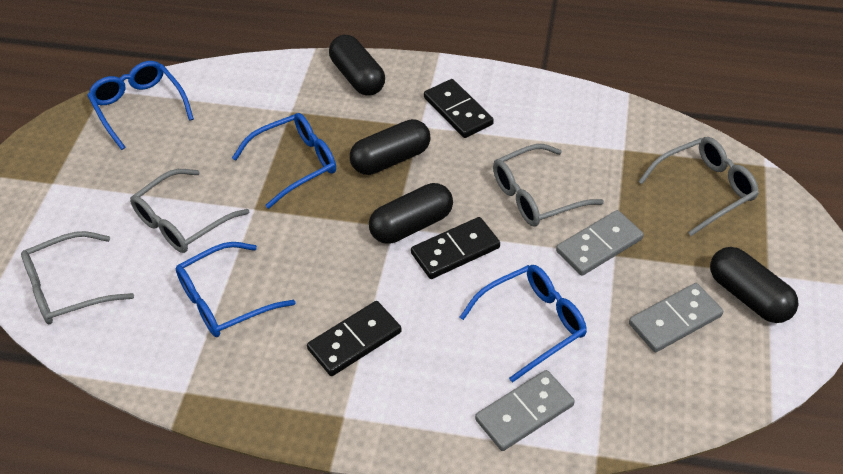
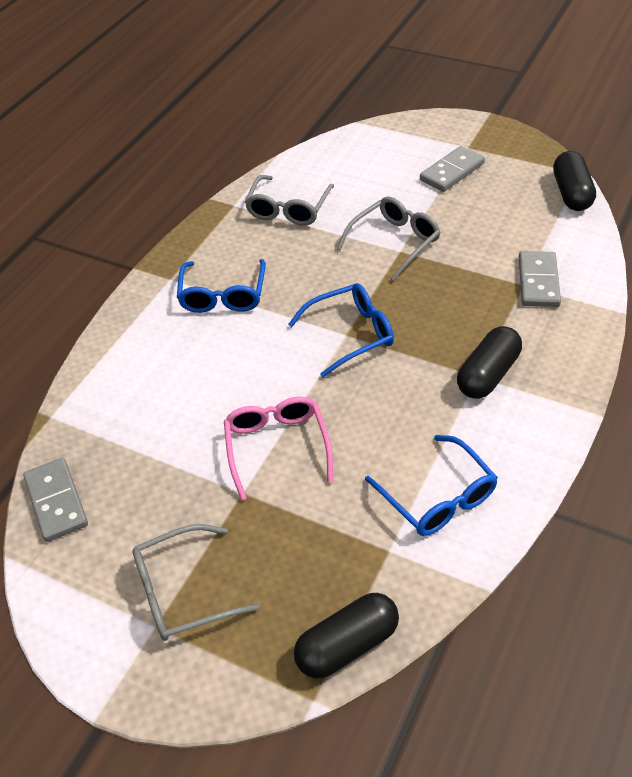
black capsule: [329,35,385,96] [350,119,431,175] [369,183,453,244] [710,247,799,323] = 4 -> [294,593,399,679] [457,326,522,399] [553,151,596,211] = 3
black domino: [307,301,402,376] [411,217,500,279] [424,79,494,138] = 3 -> none = 0
blue glasses: [87,61,194,150] [176,242,295,337] [232,113,336,209] [460,265,587,383] = 4 -> [177,259,266,313] [288,283,394,377] [365,435,498,536] = 3
grey glasses: [21,231,134,324] [130,169,249,253] [493,144,604,227] [638,137,759,236] = 4 -> [132,524,260,641] [245,175,334,226] [337,197,440,281] = 3
pink glasses: none = 0 -> [224,397,333,500] = 1

